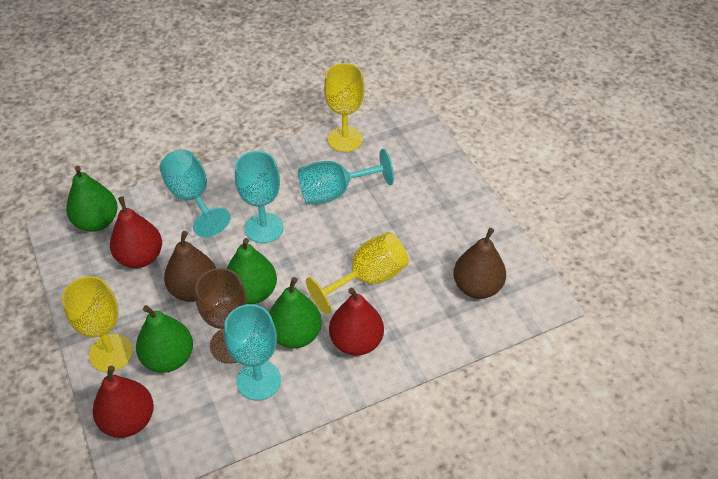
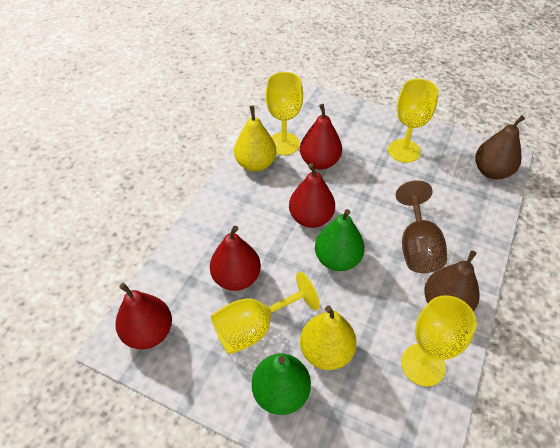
green pear: [66,166,118,232] [136,305,193,373] [226,238,277,304] [269,277,322,348] = 4 -> [252,353,311,415] [315,209,365,271] = 2
red pear: [93,366,154,438] [110,197,162,268] [329,288,384,356] = 3 -> [115,283,172,349] [210,226,261,291] [289,163,335,228] [300,104,342,170] = 4
turquoise goblet: [160,149,231,237] [224,304,281,401] [235,151,284,243] [298,149,394,205] = 4 -> none = 0
yellow goblet: [62,276,133,372] [306,232,409,315] [324,63,365,152] = 3 -> [211,272,320,354] [265,72,303,155] [388,79,439,163] [401,295,477,387] = 4
yellow pear: none = 0 -> [234,105,276,172] [300,305,357,370] = 2

